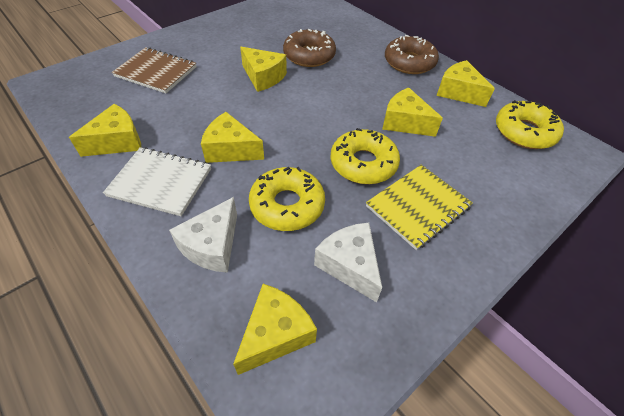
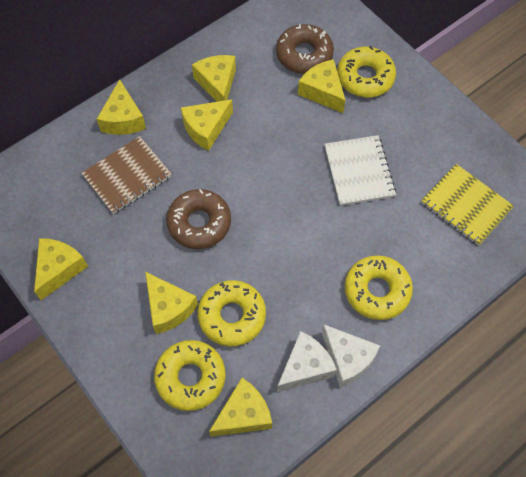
yellow cheese: [69,104,141,157] [201,112,264,163] [233,284,317,375] [240,47,287,92] [382,87,443,137] [436,60,495,107] = 6 -> [34,238,88,300] [97,79,146,135] [145,272,198,334] [181,99,233,151] [192,55,236,102] [209,378,272,437] [298,59,345,113] = 7
yellow donut: [249,167,325,231] [331,128,400,184] [496,100,564,149] = 3 -> [154,340,225,411] [198,280,266,347] [337,46,396,97] [345,255,413,320] = 4

